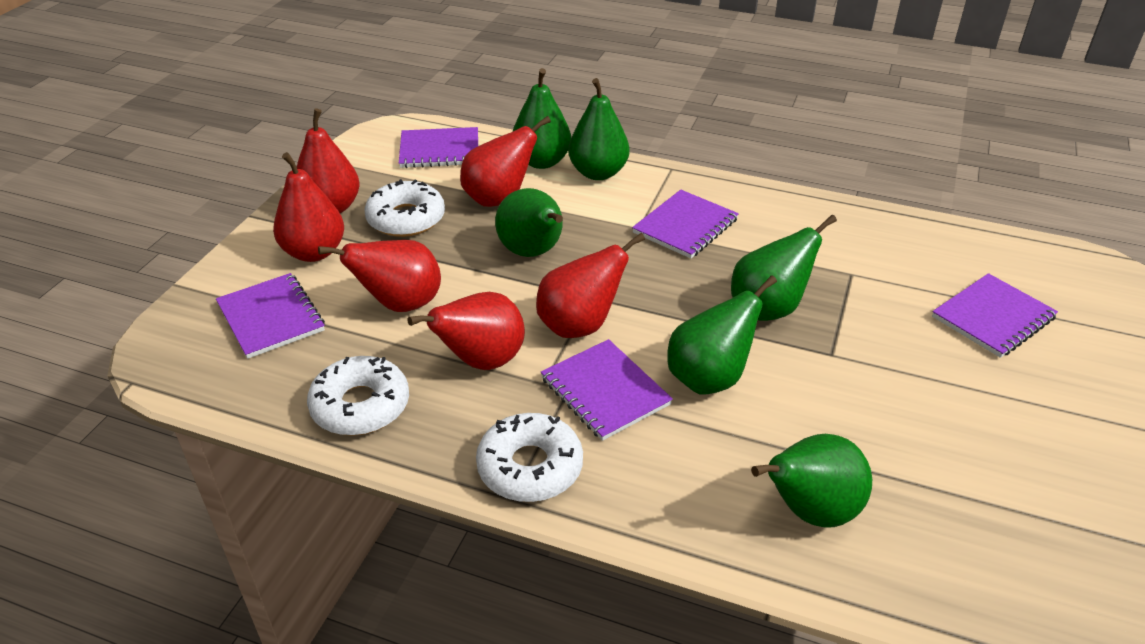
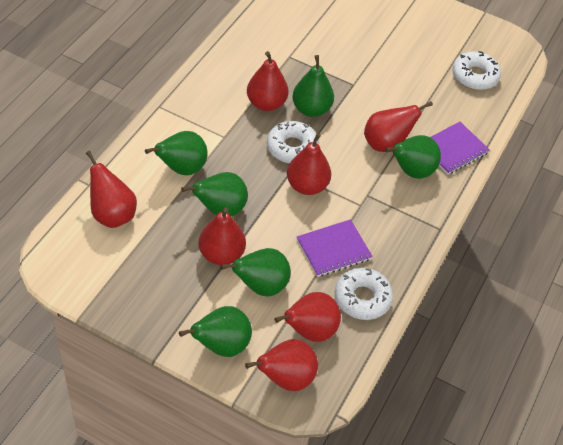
purple notebook: [216,273,325,359] [399,127,478,168] [541,339,673,441] [632,190,739,258] [932,273,1058,358] = 5 -> [297,219,373,277] [430,122,490,175] = 2
red pear: [273,152,344,262] [297,108,359,213] [318,240,441,312] [407,292,525,370] [460,116,551,207] [536,233,645,338] = 6 -> [86,151,137,228] [199,208,246,265] [245,339,318,391] [247,51,288,111] [274,292,341,342] [287,133,331,195] [364,101,433,152] = 7

